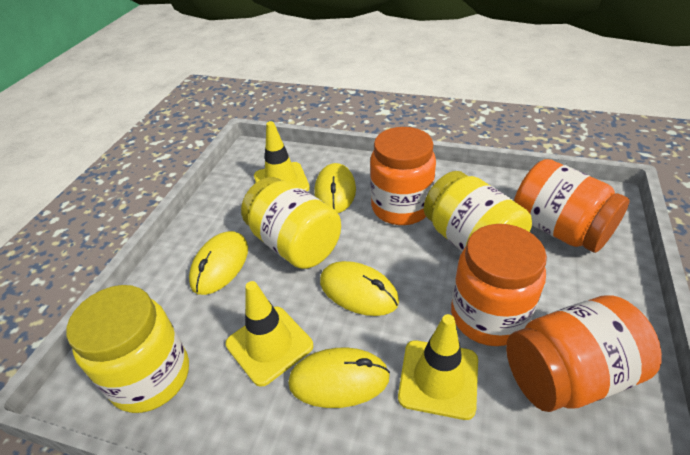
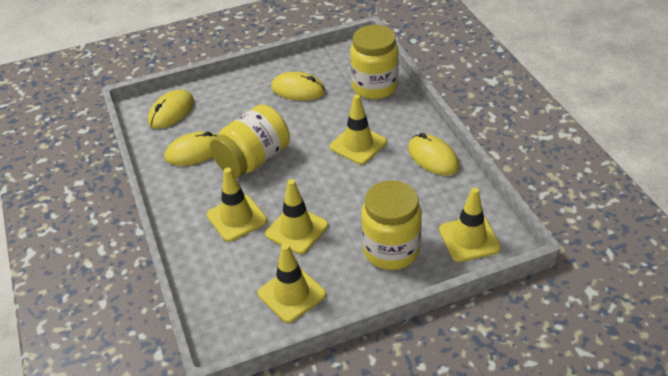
orange jar: [370,127,436,225] [451,224,547,346] [506,295,662,412] [514,159,630,253] = 4 -> none = 0
yellow traffic cone: [226,281,313,387] [254,121,310,191] [398,314,478,420] = 3 -> [207,167,267,242] [258,243,326,323] [265,179,328,254] [330,94,387,165] [439,187,501,262] = 5

